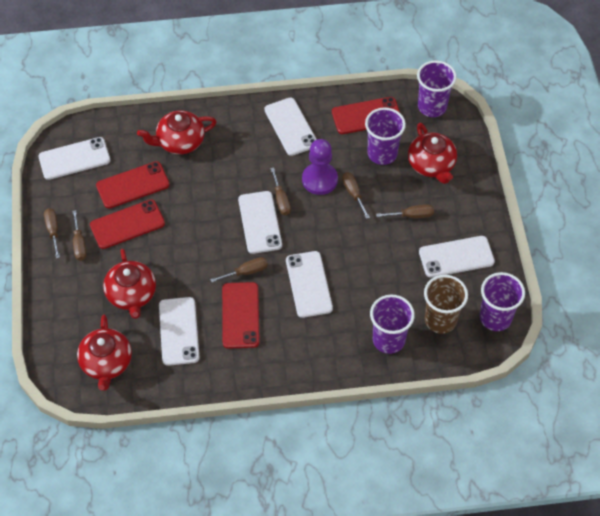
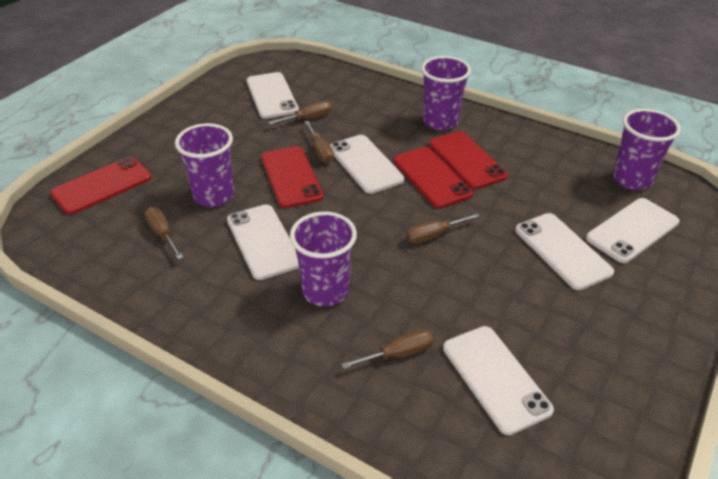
brown cup: [424,275,468,334] = 1 -> none = 0
brown screwdriver: [44,208,60,258] [72,210,87,261] [210,257,268,282] [270,167,291,215] [342,172,370,219] [376,204,434,218] = 6 -> [145,207,183,260] [268,101,332,125] [304,121,334,163] [341,329,434,369] [406,213,480,244] = 5
purple pawn: [302,139,338,195] = 1 -> none = 0
red teapot: [77,315,132,391] [103,249,156,319] [137,110,217,154] [408,123,457,184] = 4 -> none = 0

